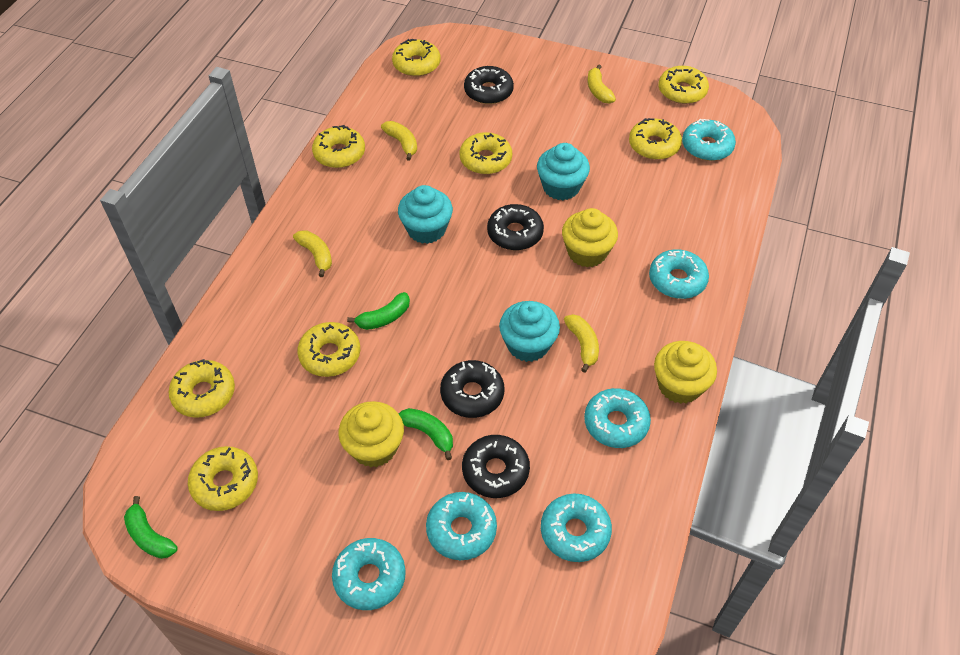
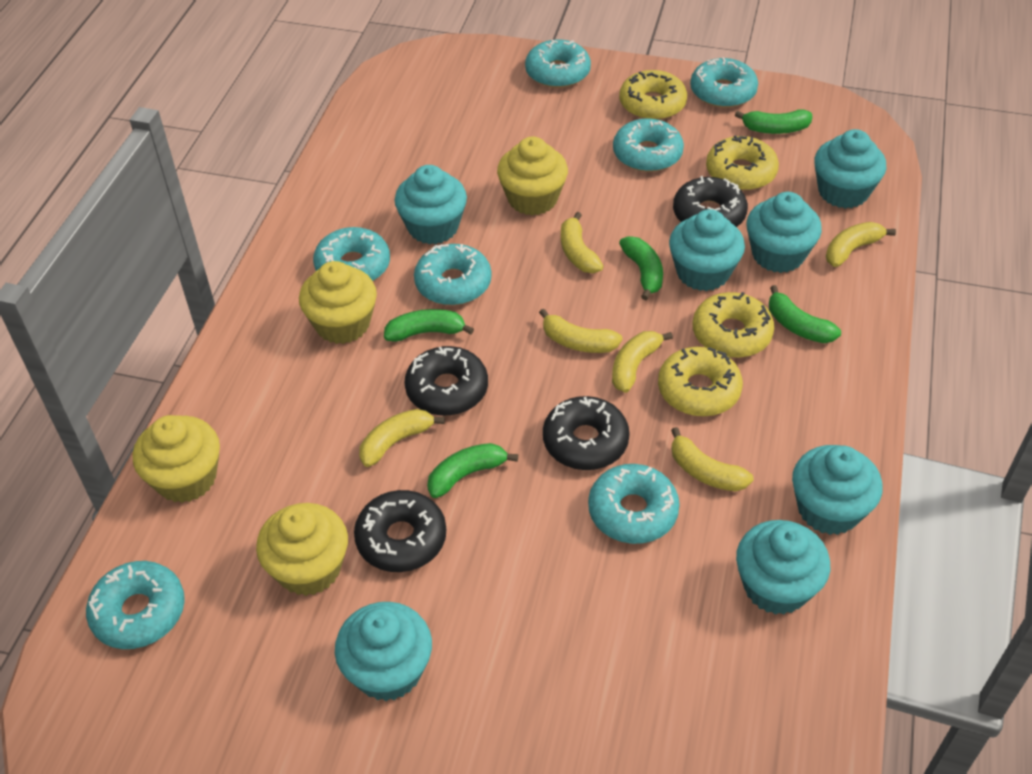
green banana: [124,496,178,559] [347,292,410,330] [399,408,453,460] = 3 -> [384,309,474,342] [427,443,518,498] [619,236,663,300] [735,109,812,134] [769,285,841,343] = 5
turquoise cupcake: [398,185,453,244] [499,301,560,362] [537,143,590,200] = 3 -> [335,602,432,701] [395,165,467,244] [669,209,745,291] [736,520,830,615] [747,192,822,273] [792,445,883,535] [814,129,886,209] = 7
turquoise donut: [332,538,406,610] [426,492,497,560] [541,494,612,562] [584,388,651,448] [649,249,709,299] [682,119,736,161] = 6 -> [86,561,185,649] [313,227,390,281] [414,244,492,305] [525,39,591,88] [588,464,680,544] [613,118,684,172] [690,57,758,108] = 7
yellow banana: [293,230,332,277] [381,121,417,161] [564,314,599,373] [588,65,616,104] = 4 -> [359,409,445,467] [539,309,622,353] [561,212,604,273] [612,331,673,393] [671,427,754,491] [826,222,896,267] = 6
yellow cupcake: [339,401,404,467] [562,208,618,267] [654,341,717,404] = 3 -> [133,415,220,503] [256,503,348,596] [299,261,377,344] [497,137,568,215] = 4
yellow donut: [169,359,235,418] [188,446,258,511] [297,322,360,377] [312,125,365,168] [392,39,440,76] [459,132,512,174] [629,118,682,160] [658,66,709,104] = 8 -> [619,70,687,120] [658,347,743,416] [693,292,774,358] [706,135,779,191] = 4

